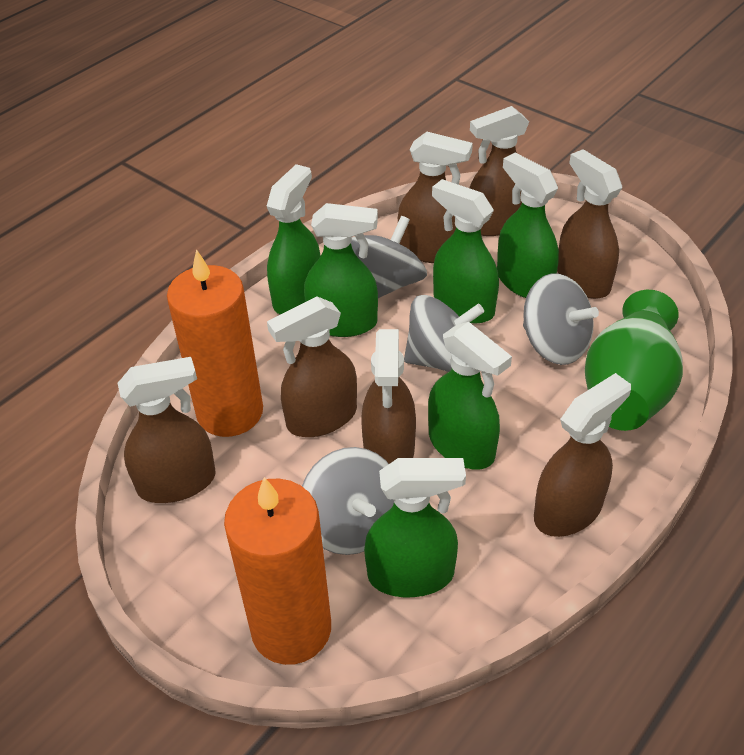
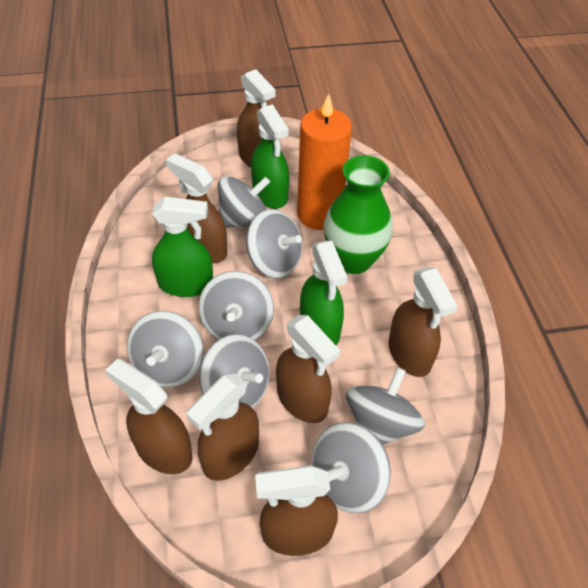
green spray bottle: [267,164,321,314] [304,203,378,337] [364,458,466,597] [428,322,512,469] [432,179,499,324] [497,153,559,298] = 6 -> [152,197,213,297] [251,105,289,209] [300,240,347,345] = 3
grey spinning top: [302,447,394,555] [351,216,427,298] [404,295,484,372] [523,273,599,365] = 4 -> [127,311,204,388] [198,271,274,340] [199,334,270,408] [218,176,270,228] [246,209,302,279] [311,422,391,513] [346,367,425,445] = 7
orange candle: [167,249,263,437] [224,477,331,665] = 2 -> [297,93,352,230] = 1

